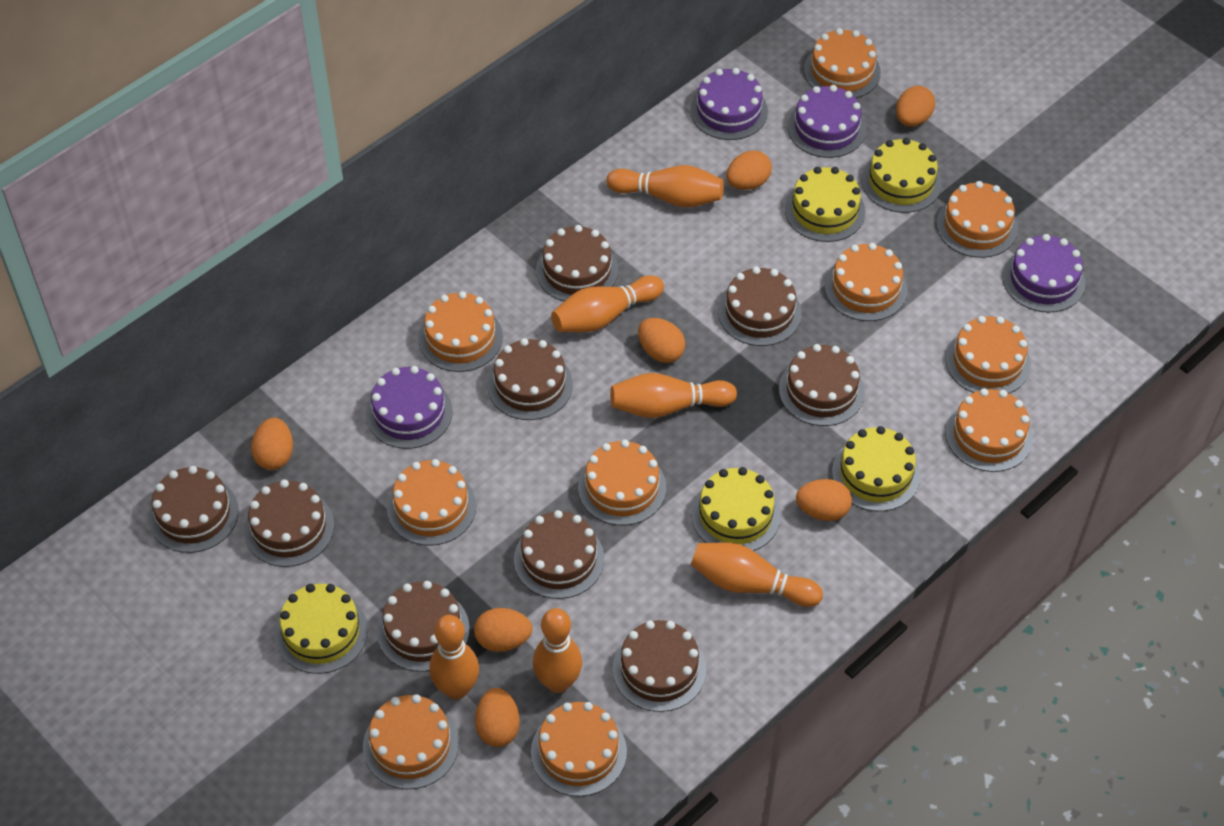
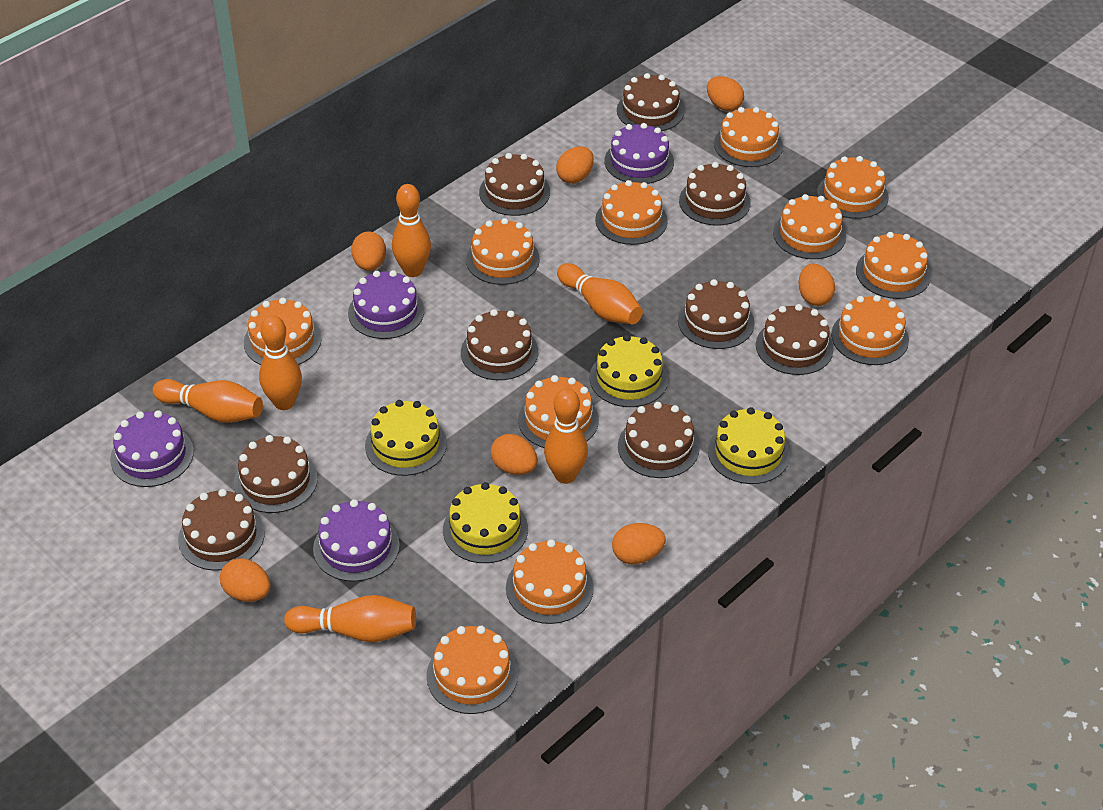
orange cake: [363,694,459,789] [387,459,476,545] [419,291,503,372] [531,702,627,796] [578,440,666,525] [804,28,881,98] [825,243,908,321] [937,181,1018,258] [945,316,1031,393] [945,388,1033,472] = 10 -> [244,298,322,365] [426,626,518,714] [466,218,540,285] [506,539,594,624] [518,375,599,448] [595,180,668,245] [714,107,783,167] [773,194,846,259] [817,156,889,219] [831,295,909,365] [856,232,931,299] = 11
yellow cake: [275,584,368,674] [691,467,781,551] [785,167,865,242] [832,426,920,511] [862,138,942,213] = 5 -> [365,400,447,476] [443,482,528,563] [590,335,668,407] [708,407,790,484] = 4

